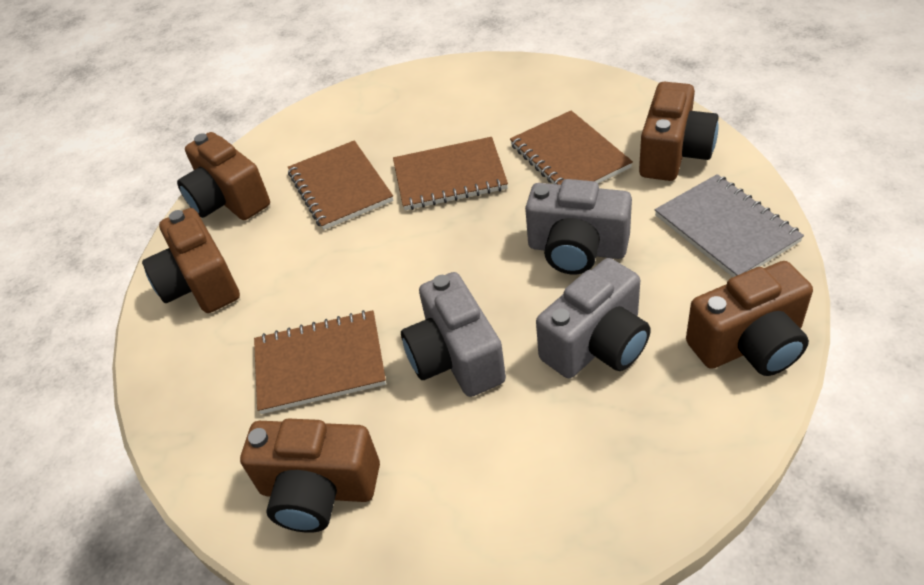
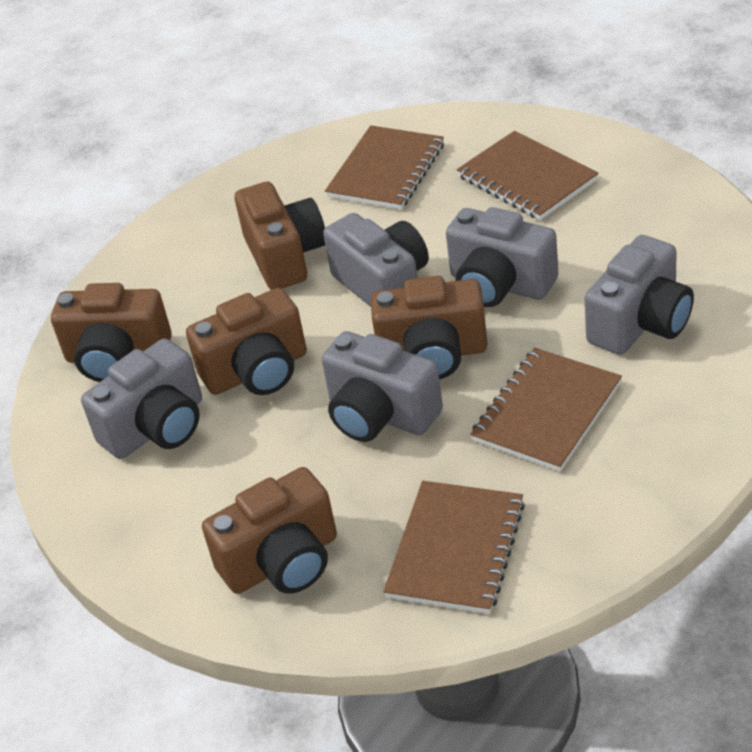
grey camera: [401,272,506,397] [525,179,632,275] [536,258,651,378] = 3 -> [81,338,202,459] [322,331,443,442] [323,213,429,307] [446,207,558,307] [585,235,694,355] = 5
grey notebook: [655,174,804,277] = 1 -> none = 0

